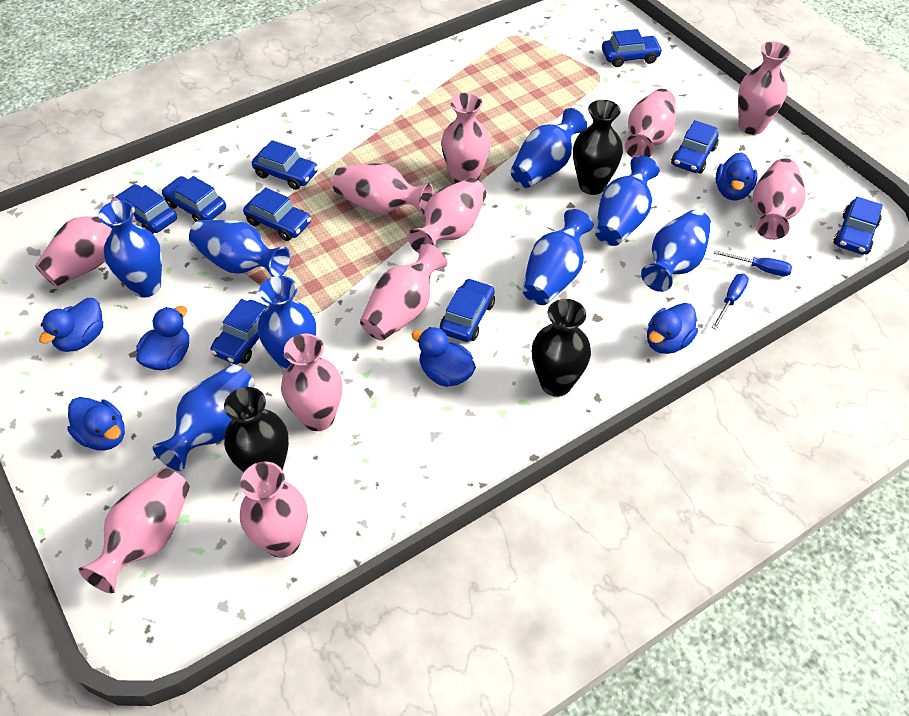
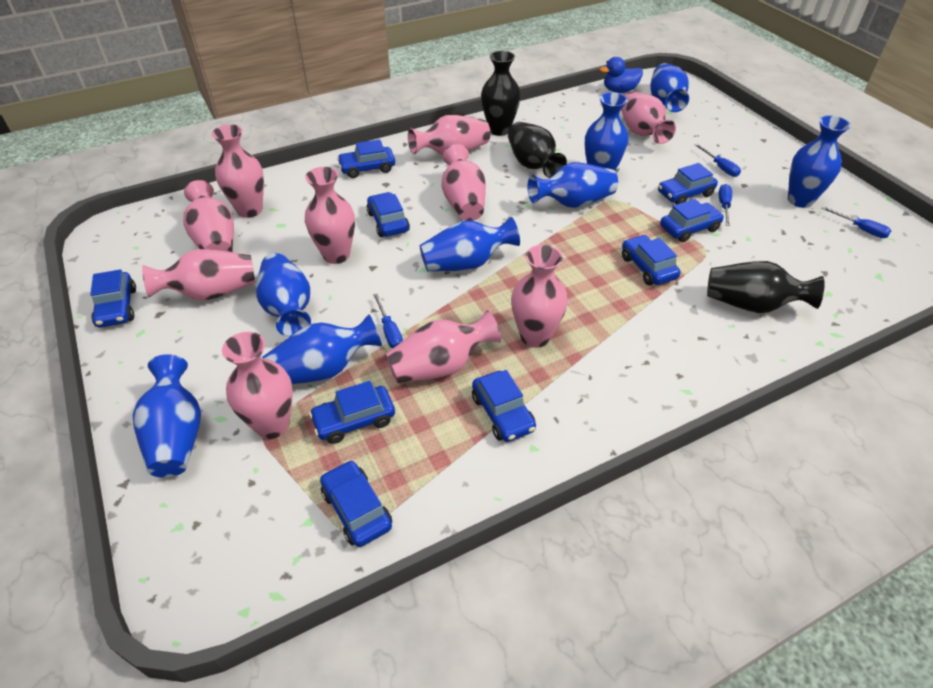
blue duck: [39,298,103,352] [67,397,125,451] [136,306,189,370] [412,327,476,387] [647,303,698,354] [716,152,758,200] = 6 -> [600,57,643,93] = 1
blue screwdriver: [712,274,749,329] [714,250,792,276] = 2 -> [373,294,403,348] [695,144,741,177] [719,184,732,226] [821,206,891,238] = 4
pink vase: [35,197,136,287] [78,468,190,593] [240,462,308,558] [281,334,342,431] [333,163,433,214] [360,243,448,340] [408,178,486,253] [441,93,491,184] [625,89,676,158] [738,41,792,135] [753,158,805,240] = 11 -> [142,249,255,300] [183,180,234,252] [212,124,264,218] [222,332,293,439] [305,167,355,264] [385,310,501,383] [408,115,490,155] [442,144,486,221] [511,245,568,348] [621,91,676,144] = 10

